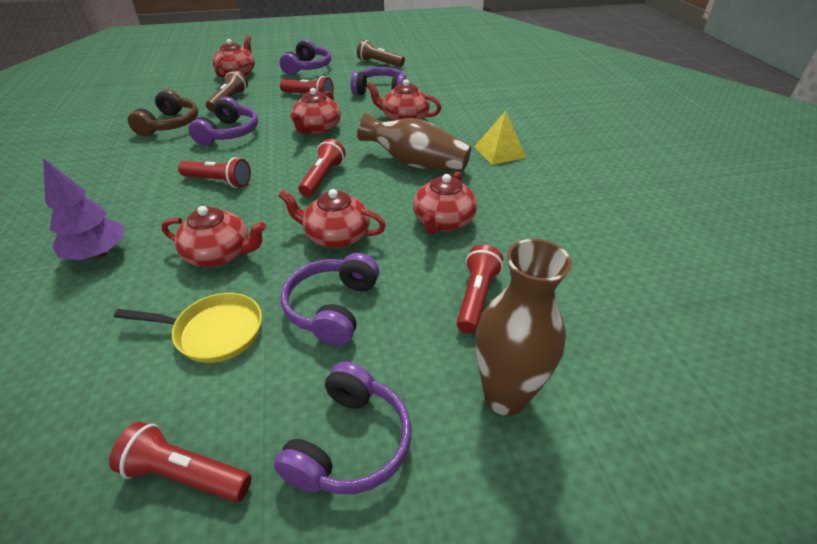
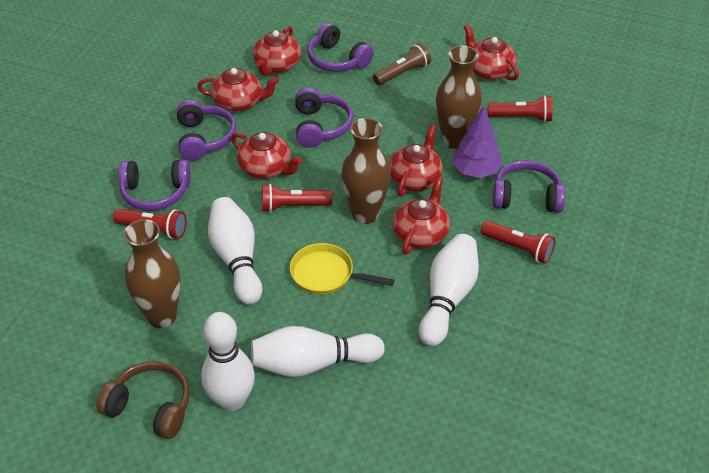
brown flashlight: [206,70,248,112] [357,40,405,67] = 2 -> [373,43,431,85] = 1
brown vase: [357,113,471,172] [476,239,572,416] = 2 -> [124,219,180,328] [341,118,391,224] [436,46,482,149] = 3
red flashlight: [109,422,252,502] [178,157,251,188] [280,76,334,98] [298,139,346,197] [457,245,503,334] = 5 -> [113,209,187,239] [262,184,332,212] [481,221,555,264] [487,95,553,122] = 4
white bowling pin: none = 0 -> [201,312,255,411] [208,197,262,305] [251,326,385,377] [419,234,479,346] = 4
yellow pyramid: [474,111,526,165] = 1 -> none = 0

